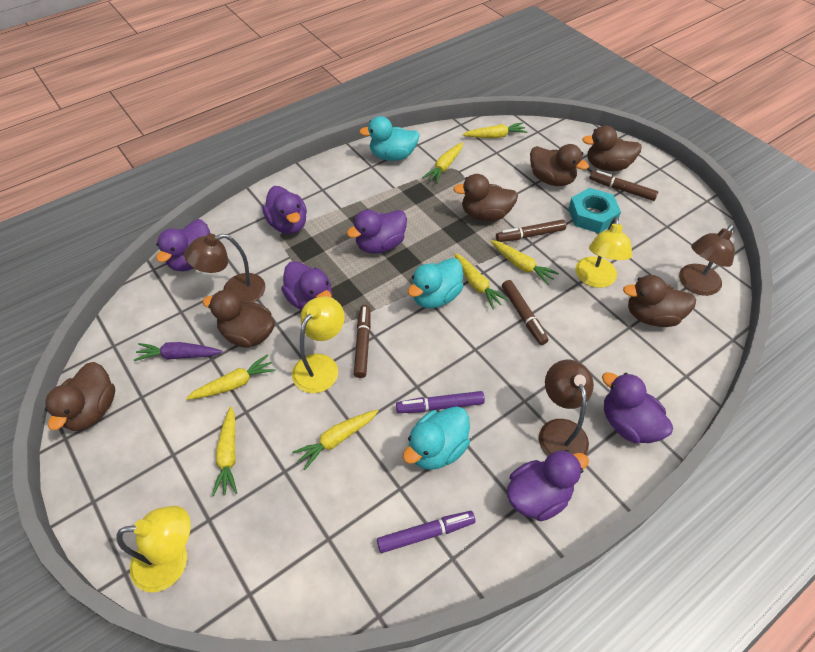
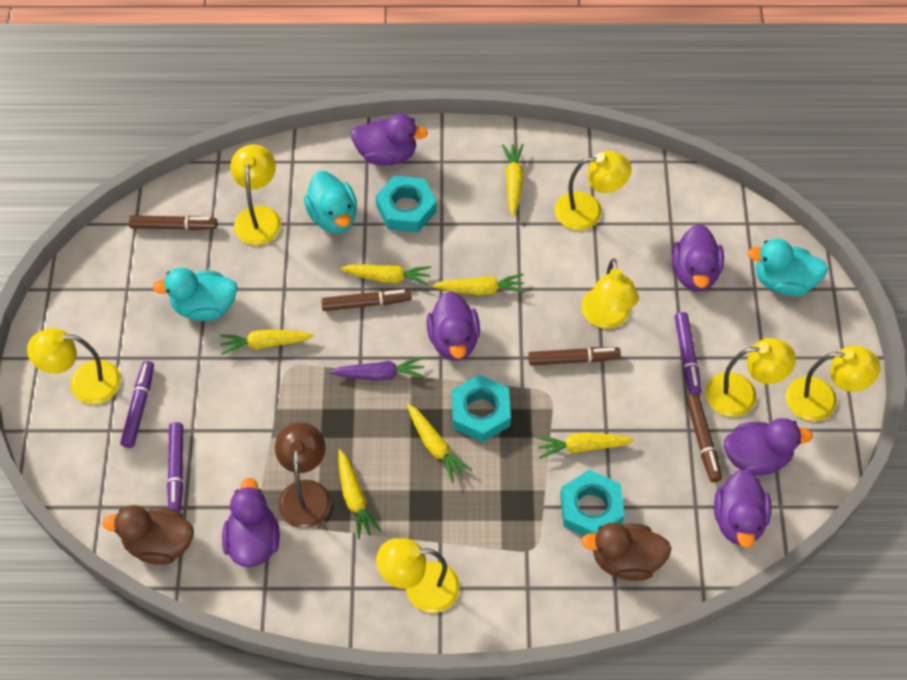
brown duck: [45,362,115,431] [202,290,275,348] [453,174,518,221] [530,144,589,186] [582,125,642,171] [623,275,696,327] = 6 -> [102,505,194,565] [581,523,672,581] = 2
brown lamp: [184,234,265,304] [539,360,594,456] [679,225,735,296] = 3 -> [275,422,331,528] = 1
purple marker: [377,511,476,553] [396,391,485,413] = 2 -> [120,361,154,448] [167,422,183,512] [675,312,701,395] = 3
turquoise nut: [568,188,621,233] = 1 -> [376,176,437,232] [452,374,511,442] [560,470,625,536] = 3
yellow lamp: [116,506,191,592] [292,296,345,393] [575,217,632,288] = 3 -> [27,328,121,404] [230,144,281,245] [376,538,460,613] [555,151,632,230] [581,259,639,329] [706,338,796,417] [786,346,880,421] = 7

